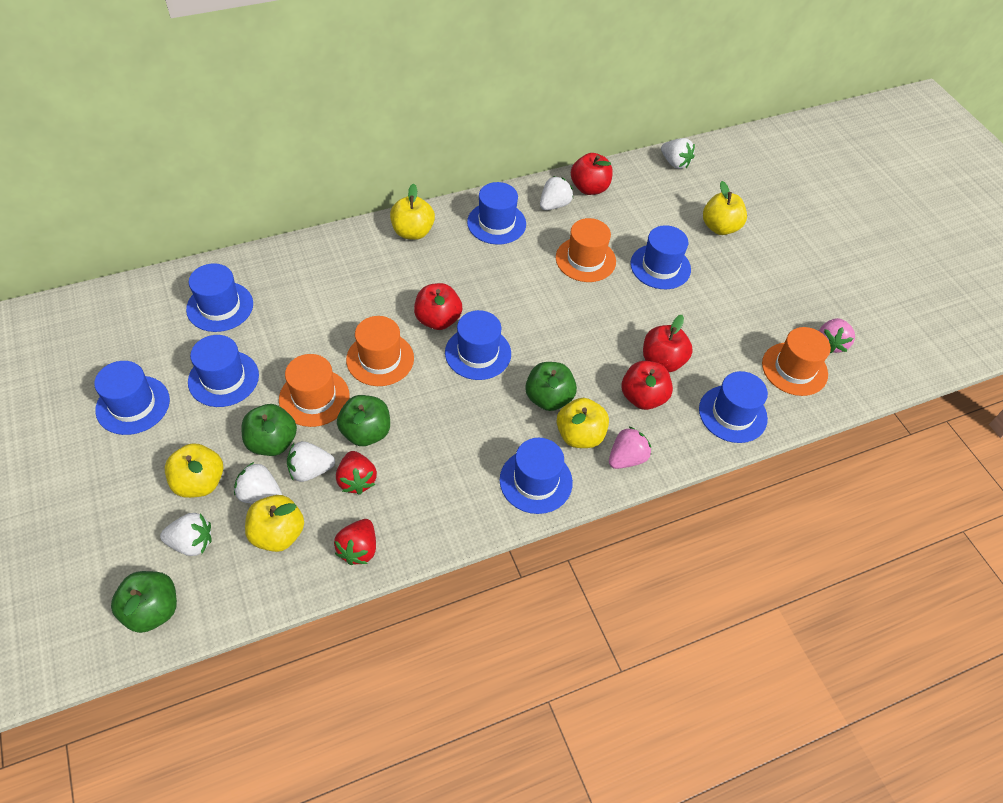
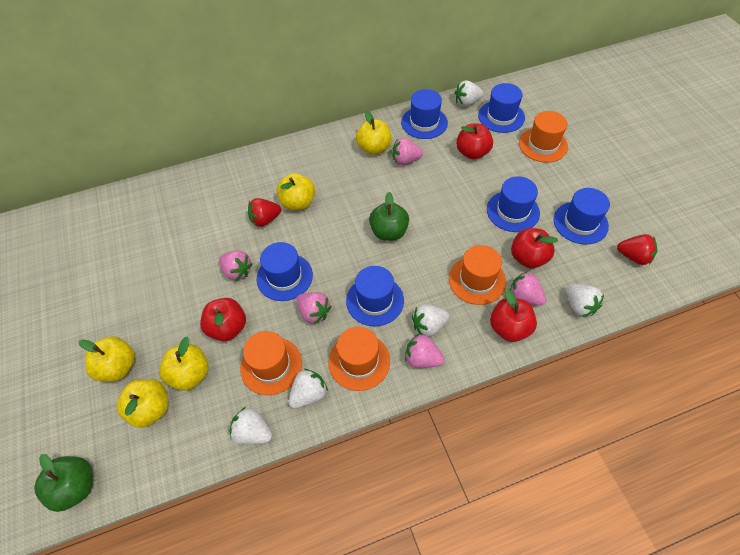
blue hat: [94,361,170,435] [186,263,253,332] [188,335,259,407] [445,310,511,380] [467,182,526,245] [500,438,573,514] [630,225,691,289] [699,371,768,443] = 8 -> [257,242,313,301] [346,266,404,326] [401,89,448,139] [478,83,525,133] [487,176,540,232] [554,188,610,245] = 6
green apple: [111,571,177,633] [242,404,297,456] [337,395,390,446] [525,362,577,411] = 4 -> [34,454,93,512] [369,192,409,241] = 2
pink strawberry: [609,427,651,469] [819,318,855,353] = 2 -> [219,251,253,281] [296,292,331,324] [392,138,423,165] [405,334,445,368] [510,271,546,305] = 5

